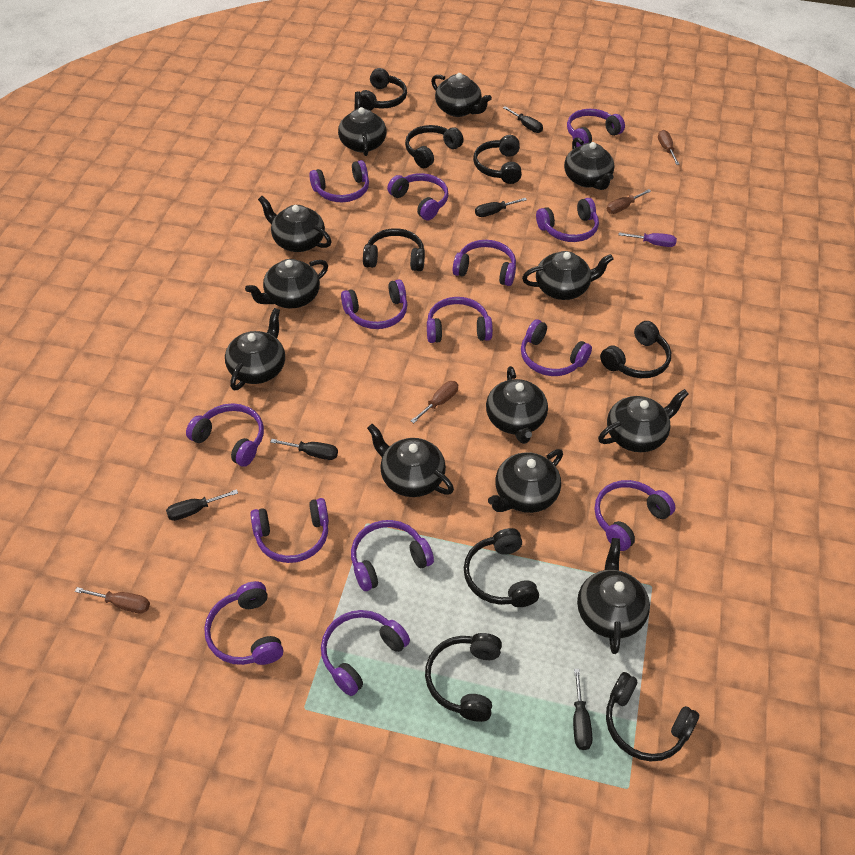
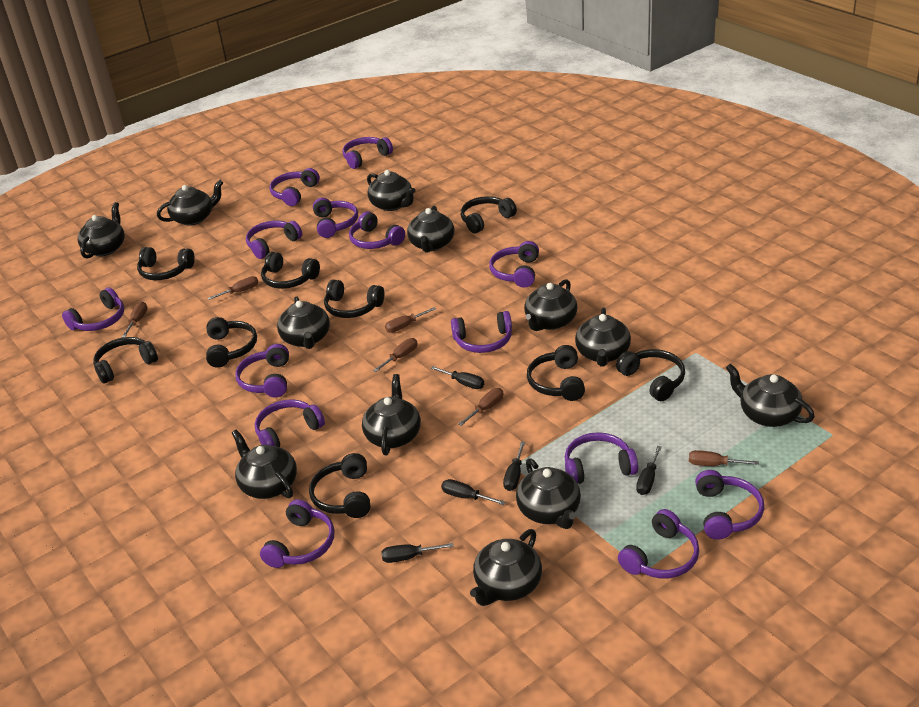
black headphones: [360,68,407,111] [363,228,425,271] [405,125,464,168] [425,633,502,722] [464,528,539,607] [473,135,522,184] [600,321,671,378] [606,672,699,761] = 8 -> [93,337,158,384] [137,247,195,280] [206,317,257,368] [261,252,320,289] [309,453,370,518] [324,279,385,318] [461,196,517,234] [527,345,585,401] [616,349,685,401] = 9
brown screwdriver: [75,587,150,613] [411,381,458,423] [607,189,651,214] [658,130,680,165] = 4 -> [122,302,148,338] [207,276,259,300] [373,338,418,372] [385,307,436,333] [459,388,503,426] [689,450,759,466] = 6
purple screwdriver: [619,233,677,247] = 1 -> none = 0

